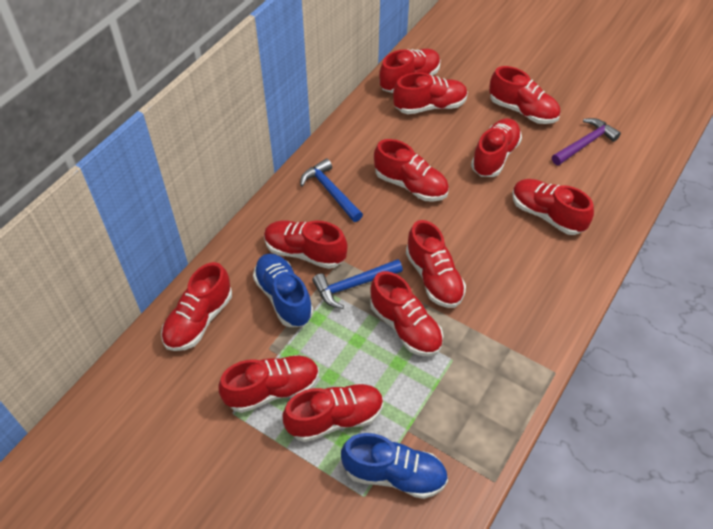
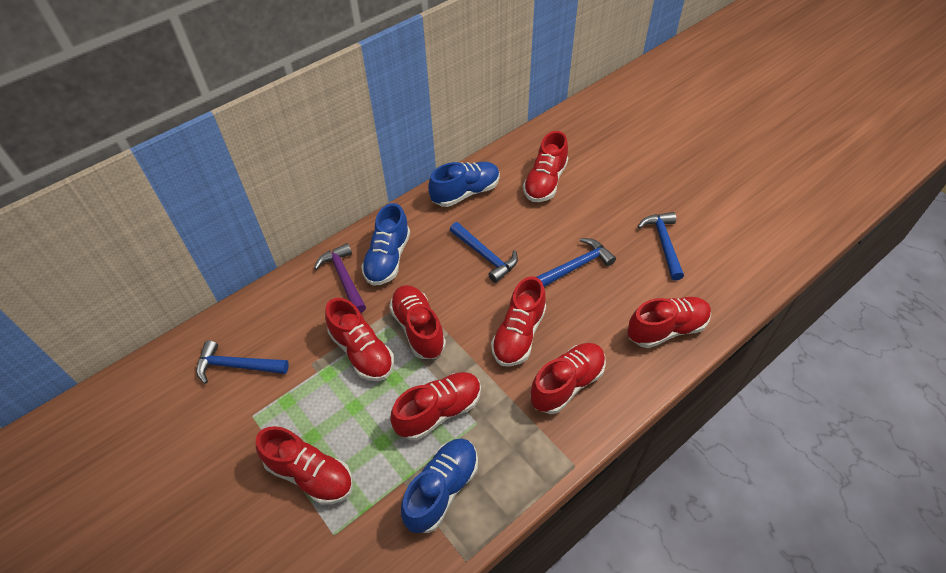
blue hammer: [300,158,363,222] [312,259,403,309] = 2 -> [196,340,289,384] [450,222,518,283] [537,238,616,287] [638,212,684,281] = 4
blue shoe: [253,254,313,327] [341,433,448,499] = 2 -> [361,203,410,286] [401,438,478,533] [428,162,500,207] = 3
red shoe: [161,262,232,351] [218,355,319,413] [264,220,348,269] [282,383,384,442] [370,271,443,356] [374,139,449,202] [379,48,440,93] [393,72,468,114] [406,220,466,308] [471,118,522,177] [489,66,560,124] [512,179,594,235] = 12 -> [256,426,353,505] [325,298,394,381] [389,285,446,359] [390,372,481,440] [491,276,546,367] [523,131,568,202] [530,343,606,414] [627,297,711,348] = 8

